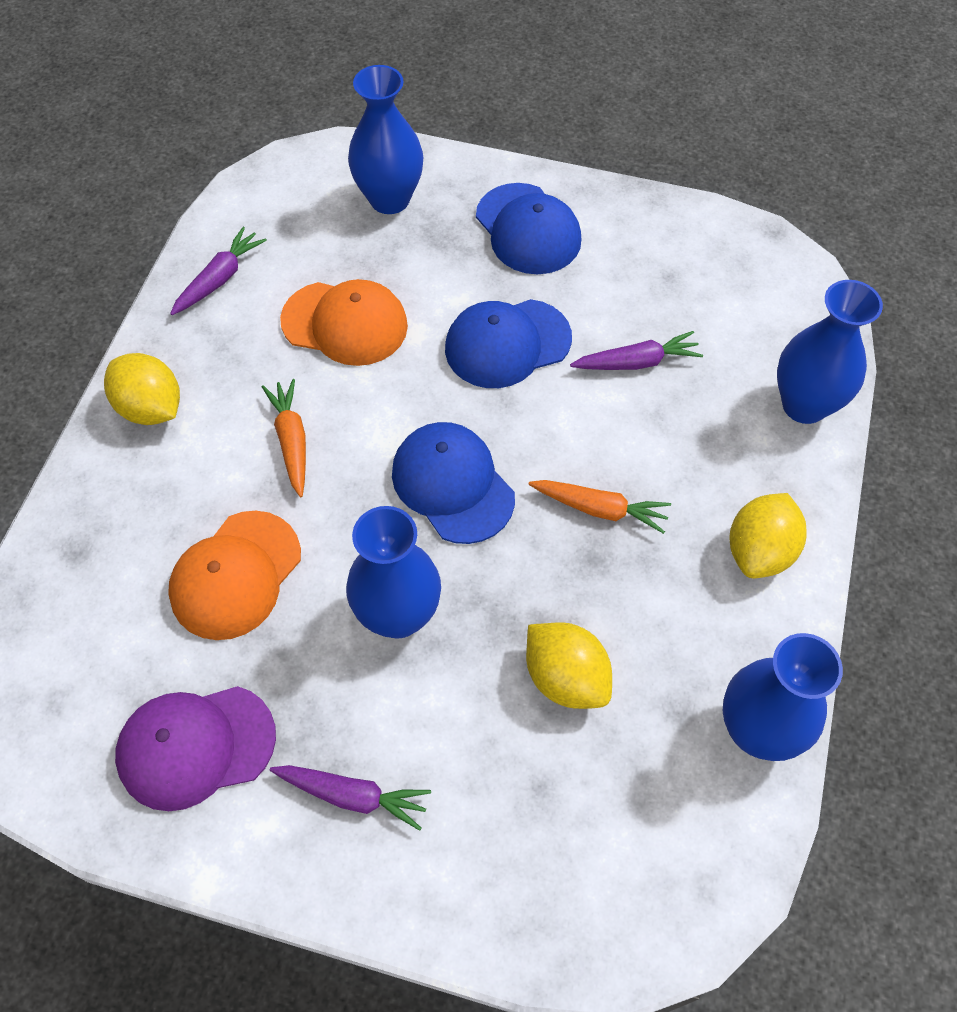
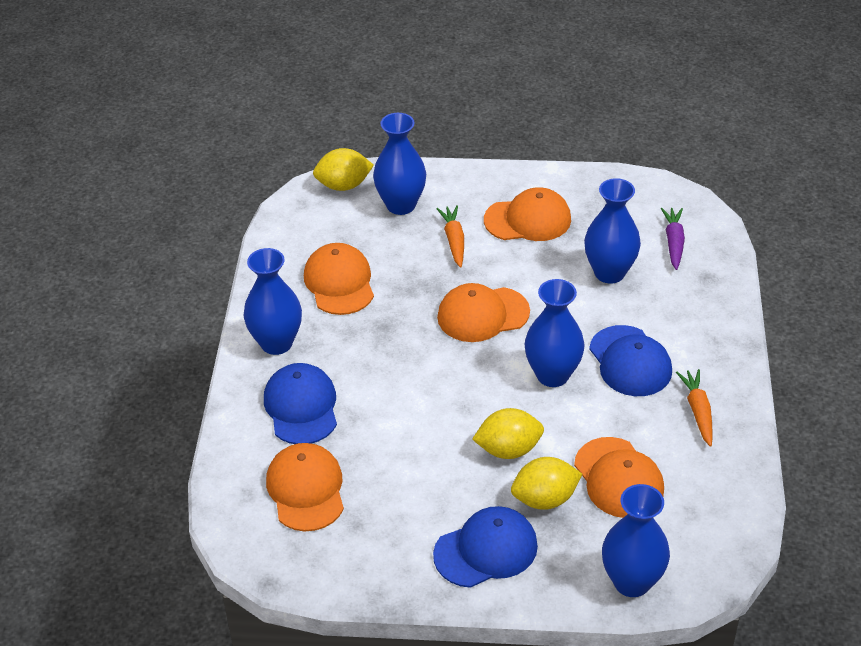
blue vase: [346,506,441,639] [348,65,424,214] [723,633,843,761] [777,280,883,424] = 4 -> [244,248,302,355] [373,113,426,215] [525,279,585,387] [584,178,641,283] [602,484,670,597] = 5
orange cap: [168,511,301,640] [280,279,408,366] = 2 -> [266,443,344,531] [304,243,374,315] [437,283,530,342] [484,187,571,241] [574,437,664,518] = 5
purple cap: [115,686,276,811] = 1 -> none = 0
purple carrot: [170,227,267,315] [270,765,431,831] [570,331,703,370] = 3 -> [661,208,685,270] = 1

